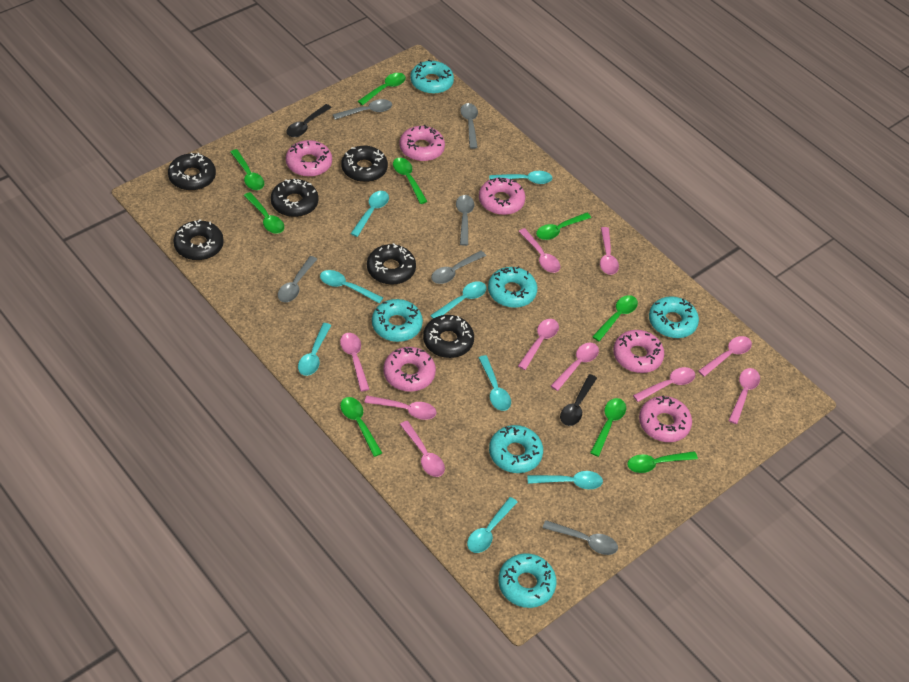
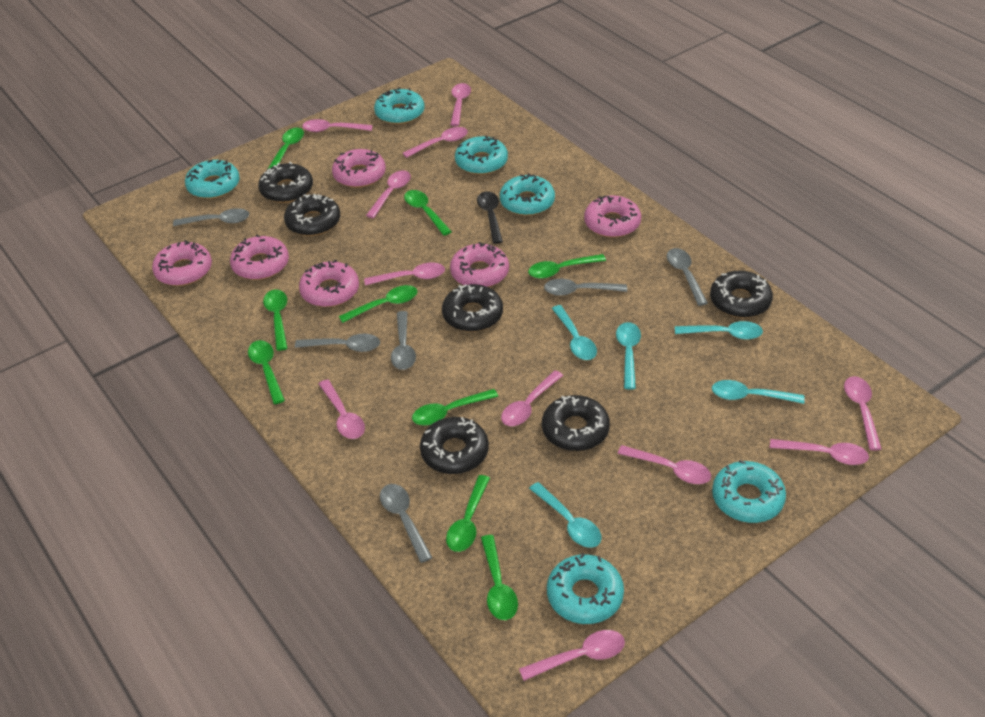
black spoon: [286,104,332,137] [560,374,597,426] = 2 -> [477,191,503,244] = 1
pink spoon: [340,333,369,392] [364,395,436,420] [400,421,445,477] [518,228,560,273] [518,319,559,370] [551,343,599,391] [600,227,619,275] [633,367,695,402] [698,336,752,377] [728,368,760,424] = 10 -> [302,119,373,132] [319,379,365,439] [364,262,445,286] [366,170,411,218] [403,127,468,158] [450,83,471,126] [501,371,563,426] [519,630,625,681] [618,445,711,484] [770,439,869,465] [844,376,882,451] = 11
turquoise spoon: [298,323,331,376] [320,270,383,304] [350,191,389,237] [430,281,487,319] [467,497,517,553] [478,355,511,411] [489,171,553,184] [527,471,603,489] = 8 -> [529,482,602,548] [552,305,597,360] [616,322,641,390] [675,321,763,340] [712,380,805,404] = 5

